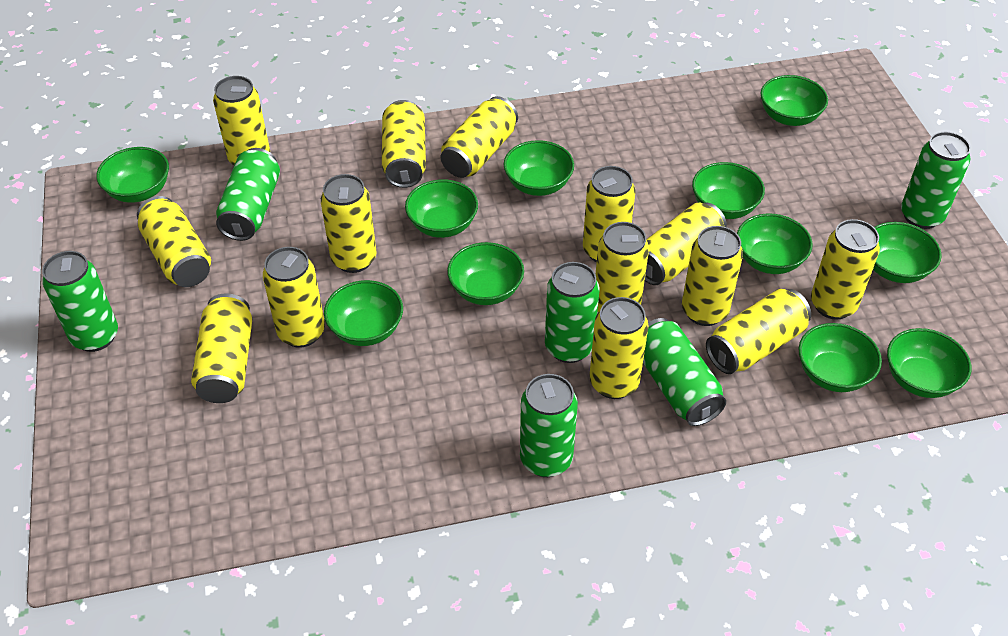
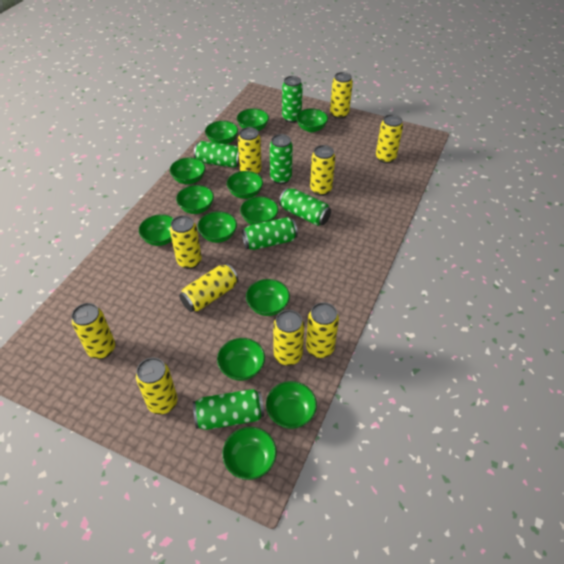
green bowl: [96,147,169,203] [324,280,403,346] [405,179,478,238] [447,242,524,305] [503,140,574,196] [692,162,765,219] [737,214,813,274] [761,75,828,126] [798,323,882,392] [873,222,942,283] [887,328,971,398] = 11 -> [139,214,174,246] [170,157,205,184] [176,185,214,214] [198,212,237,243] [205,121,238,144] [217,338,265,381] [222,427,277,480] [227,171,263,199] [237,108,269,131] [240,196,278,225] [246,279,290,316] [266,381,317,429] [296,108,328,132] = 13
yellow can: [137,196,211,287] [191,294,252,403] [213,76,270,165] [263,247,325,348] [321,174,377,273] [382,100,426,188] [441,96,518,178] [583,166,635,262] [589,297,649,399] [596,222,649,312] [645,203,727,285] [682,226,743,326] [706,289,811,374] [811,219,880,320] = 14 -> [72,303,115,359] [136,358,178,414] [170,215,202,269] [179,264,239,312] [238,127,261,174] [273,310,304,366] [306,302,339,358] [310,145,335,196] [330,72,353,119] [376,114,403,164] = 10

